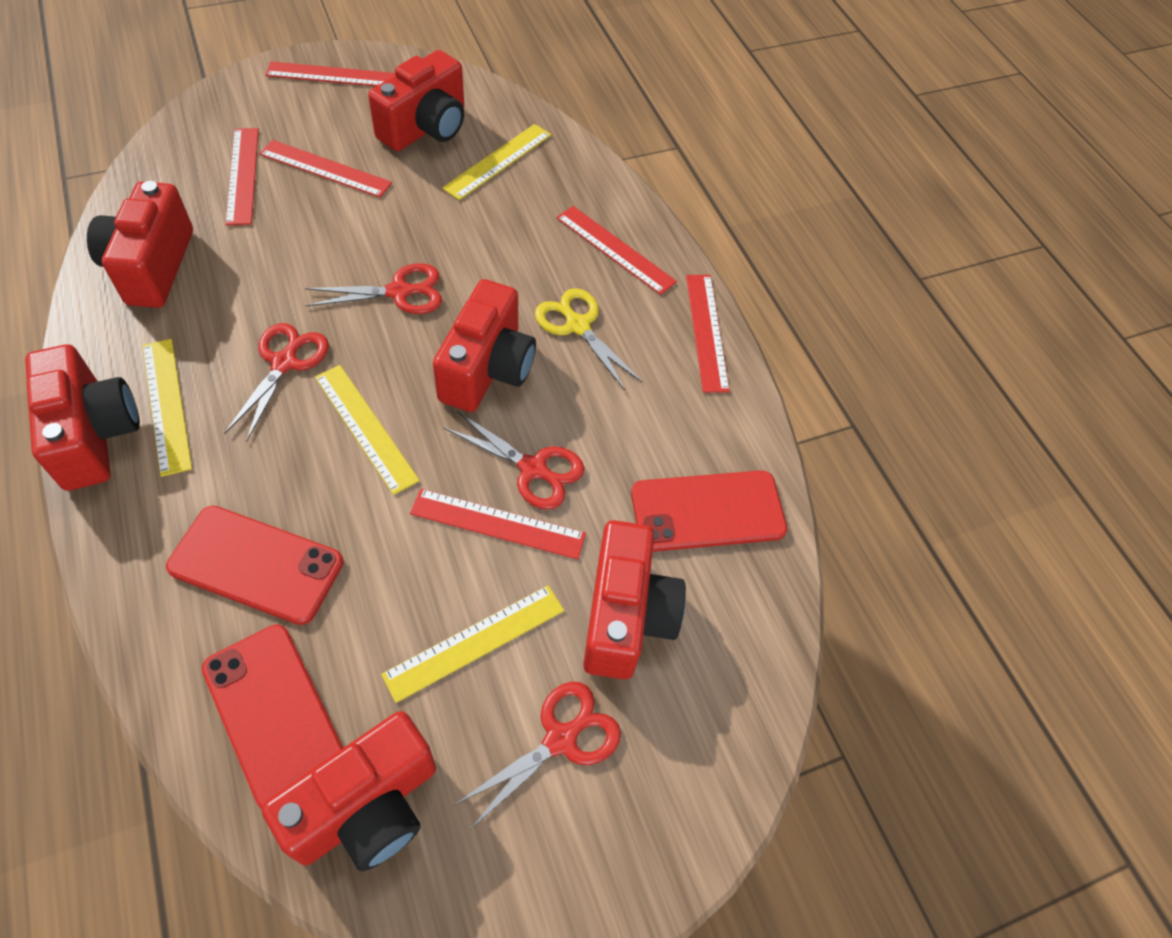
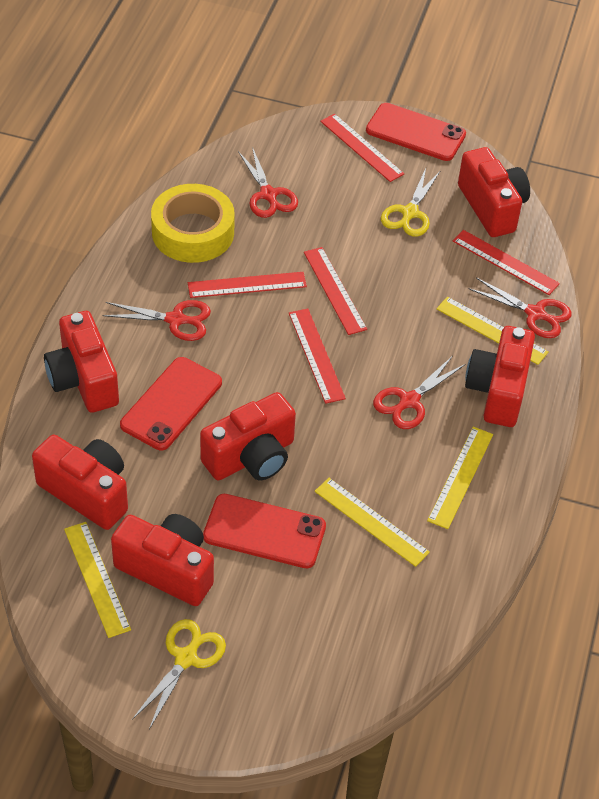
red ruler: [225,128,259,226] [259,140,392,198] [265,61,395,86] [410,489,586,560] [556,206,677,295] [686,275,730,393] = 6 -> [188,272,307,298] [289,308,346,404] [304,247,367,335] [320,114,404,182] [453,230,560,295] = 5
yellow scissors: [535,288,642,390] = 1 -> [132,619,226,729] [381,168,441,237] = 2
yellow tape: none = 0 -> [151,184,235,263] = 1

